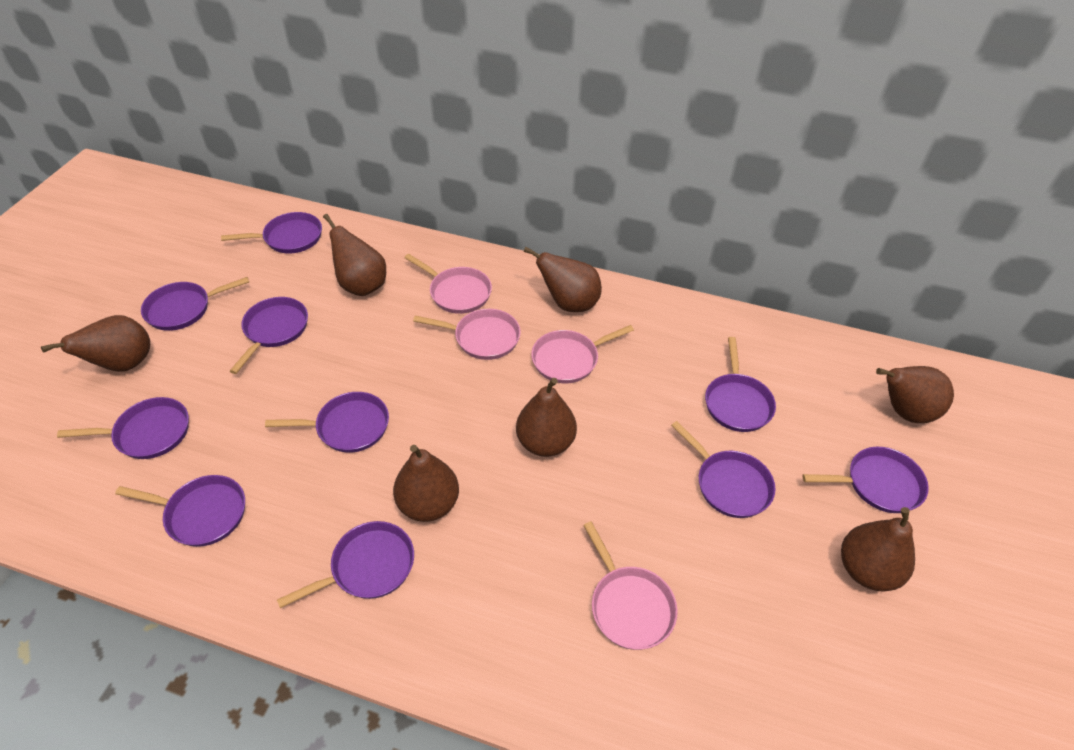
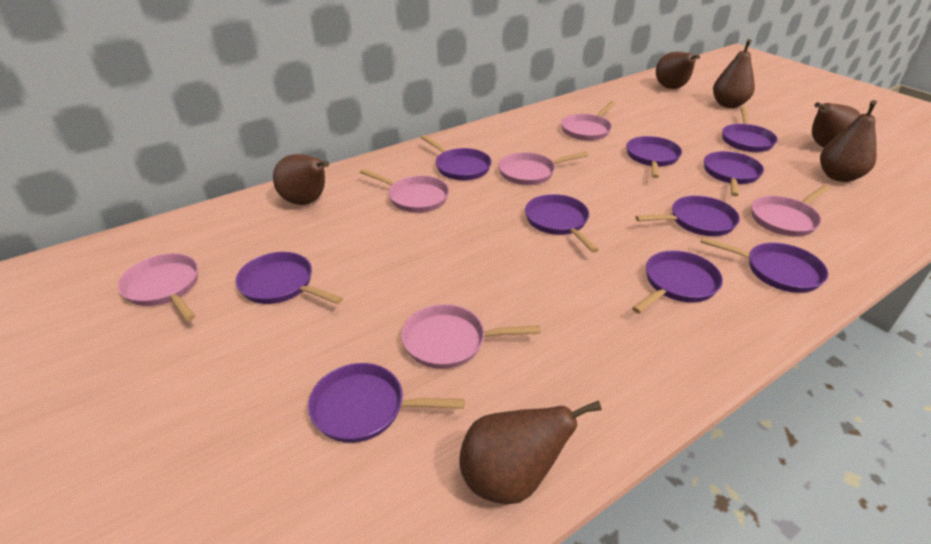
brown pear: [41,315,150,372] [323,214,386,296] [393,445,459,522] [516,378,577,457] [523,247,602,312] [841,507,915,592] [876,366,954,423] = 7 -> [273,154,329,205] [459,400,602,504] [656,52,700,89] [713,39,755,108] [812,102,861,147] [820,100,877,182] = 6
pink pan: [404,254,492,314] [413,309,521,360] [531,325,634,383] [583,521,678,650] = 4 -> [118,253,198,321] [360,169,449,213] [401,304,541,369] [499,152,589,185] [561,101,616,141] [752,185,830,236] = 6

